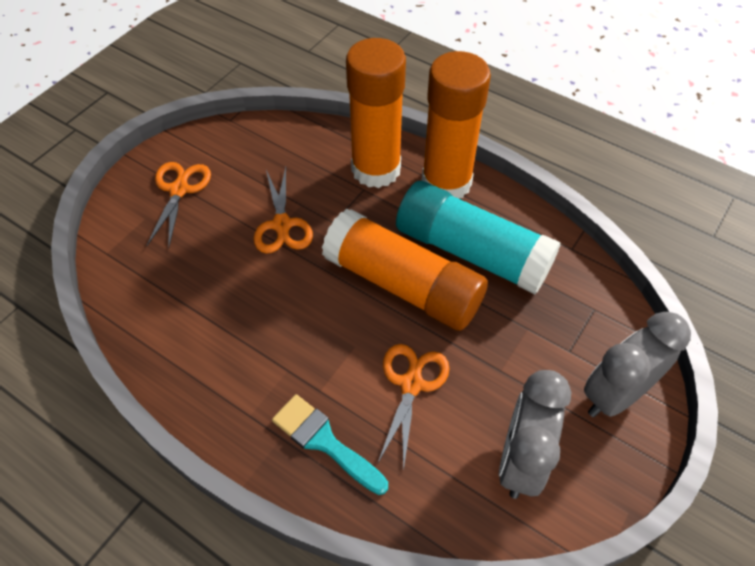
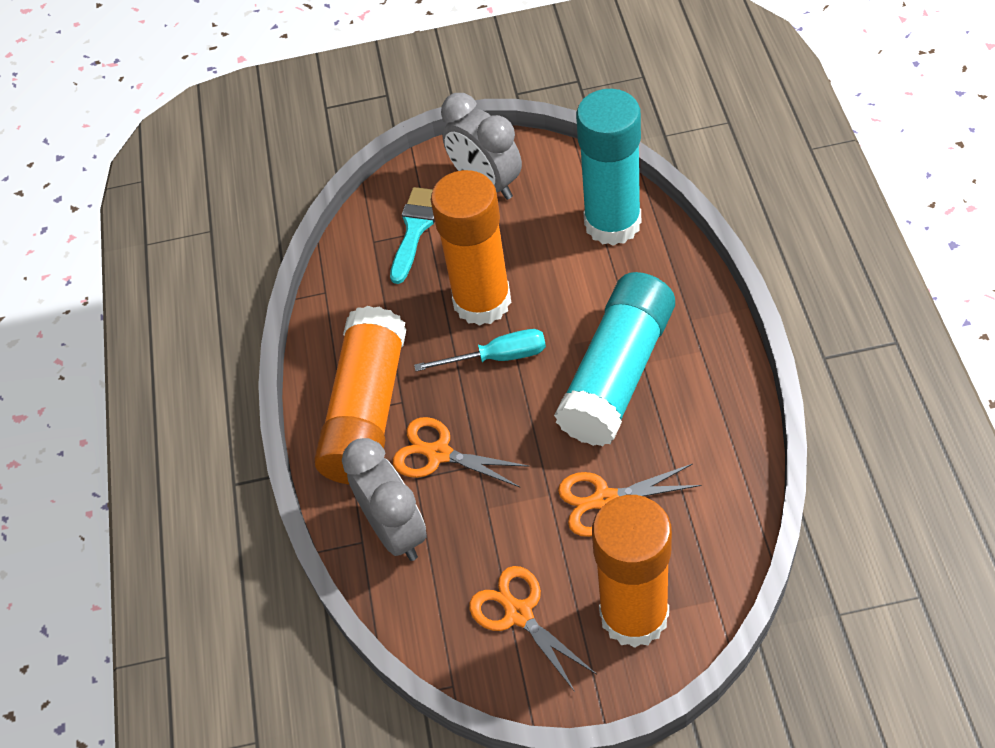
turquoise glue stick: [396,181,561,294] = 1 -> [554,272,675,446] [576,89,641,246] = 2
turquoise screwdriver: none = 0 -> [414,329,546,371] = 1

